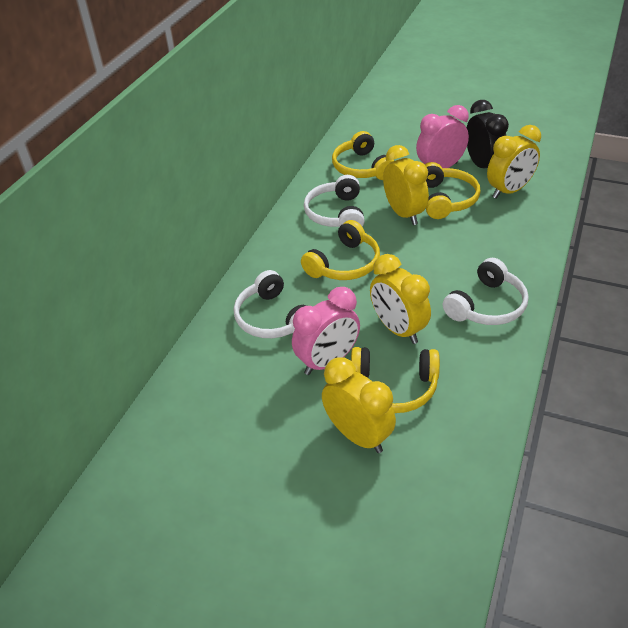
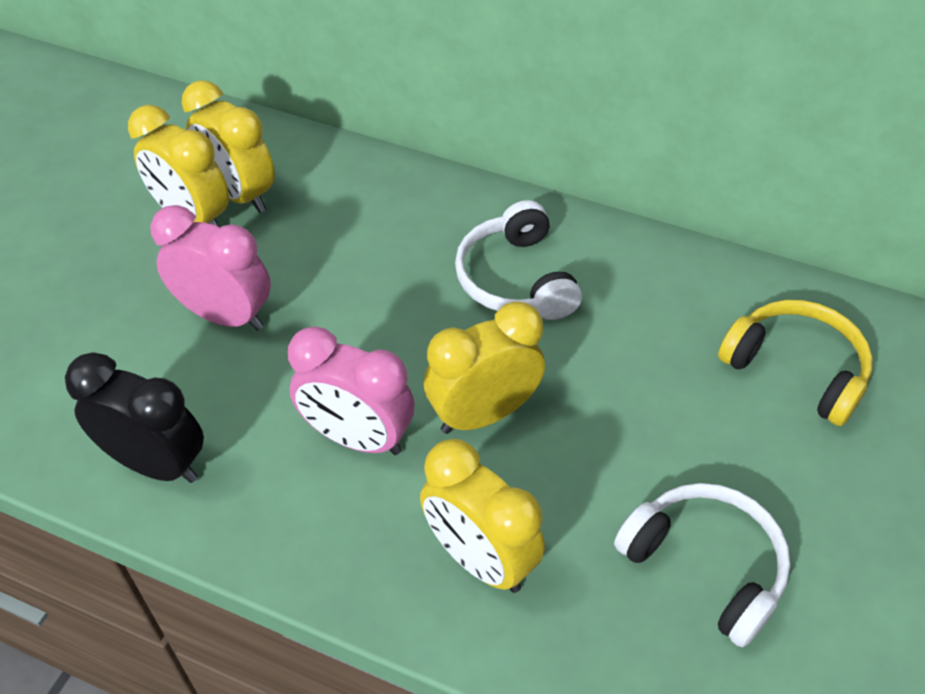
white headphones: [234,270,307,338] [304,175,364,227] [443,258,529,325] = 3 -> [455,200,582,320] [614,483,791,647] = 2
yellow headphones: [301,220,380,280] [332,131,394,180] [351,347,440,413] [424,162,480,219] = 4 -> [718,300,873,426] = 1

